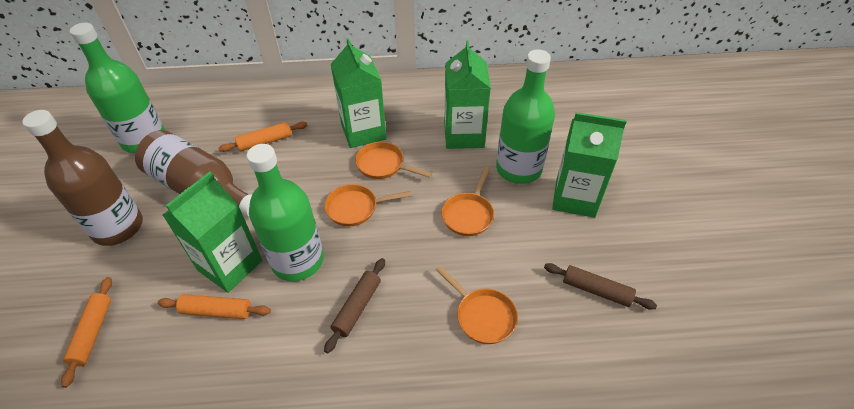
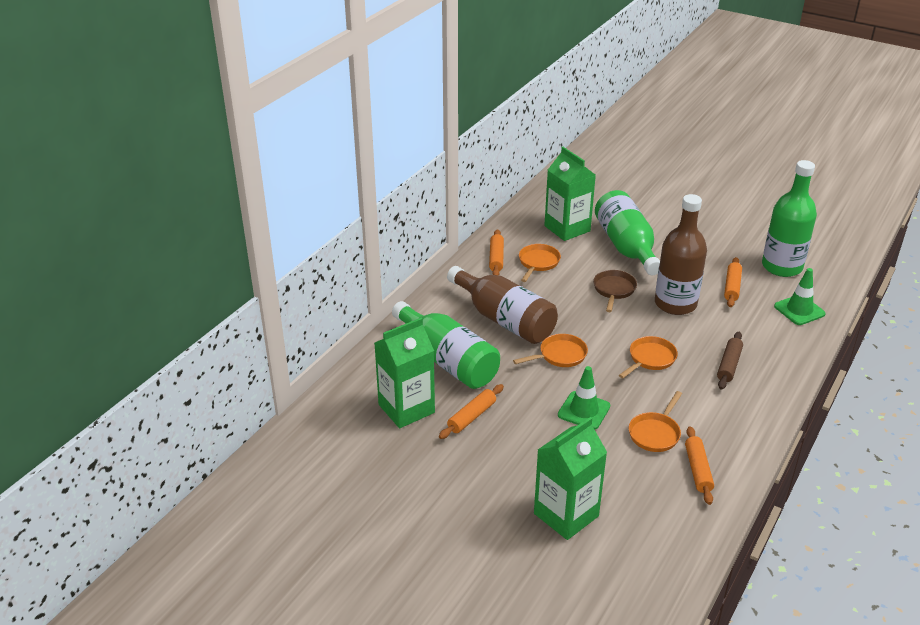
brown pan: none = 0 -> [593,270,637,312] = 1
brown rolling pin: [324,258,385,354] [544,263,657,310] = 2 -> [717,332,743,390] = 1
green carton: [163,172,262,293] [331,38,387,148] [444,41,491,149] [552,112,626,218] = 4 -> [375,318,435,428] [534,417,607,540] [544,147,596,241] = 3
green traffic cone: none = 0 -> [558,366,610,430] [774,268,826,325] = 2
orange rolling pin: [61,277,112,388] [158,294,271,319] [218,121,307,152] = 3 -> [439,384,504,439] [489,229,504,276] [685,426,714,505] [724,257,742,307] = 4

